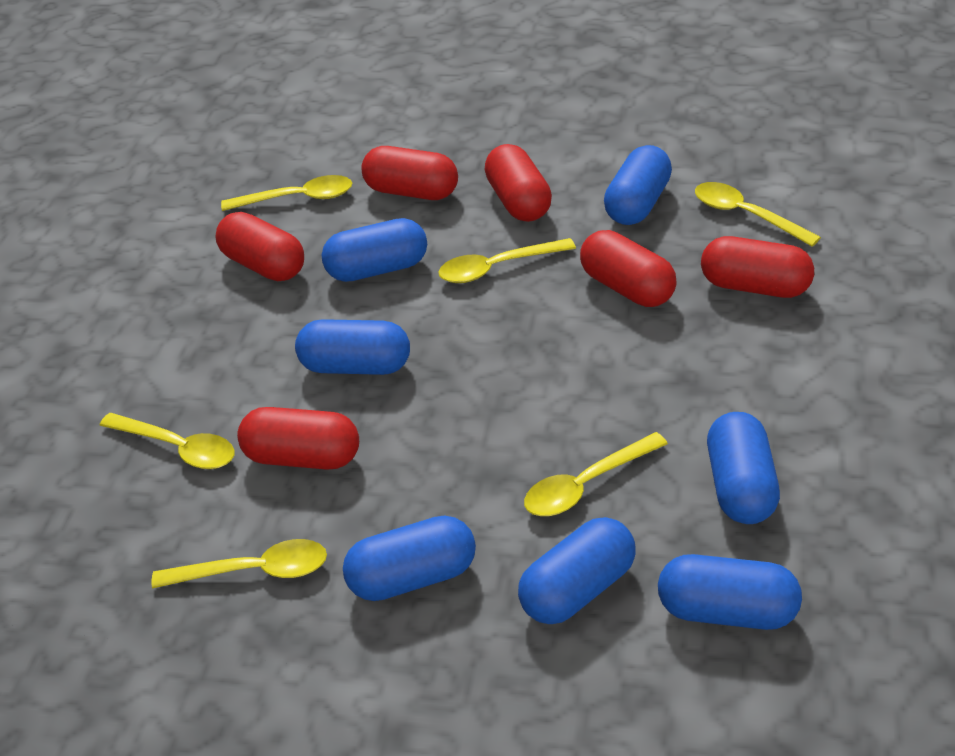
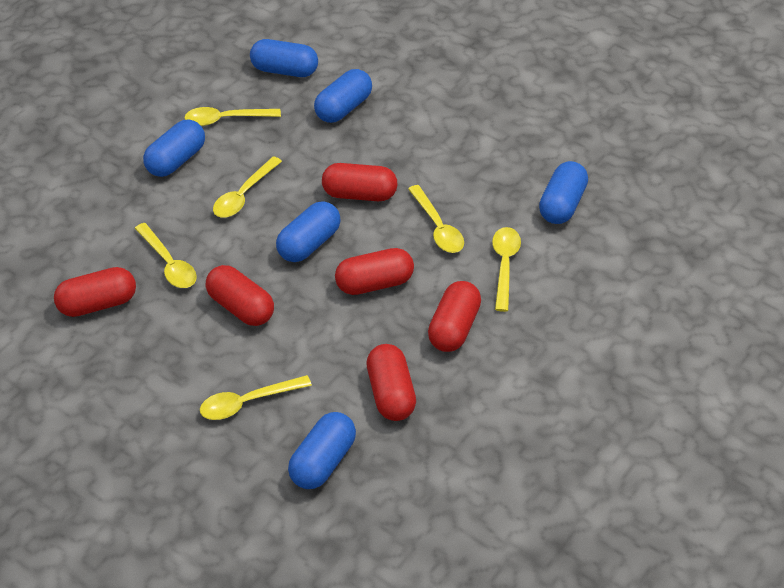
blue capsule: [295,319,410,375] [322,218,427,282] [343,516,476,601] [518,517,636,624] [604,145,672,225] [658,554,802,630] [707,412,780,524] = 7 -> [143,120,205,177] [250,39,318,77] [276,201,341,262] [288,412,356,489] [314,69,372,123] [539,161,588,224] = 6

